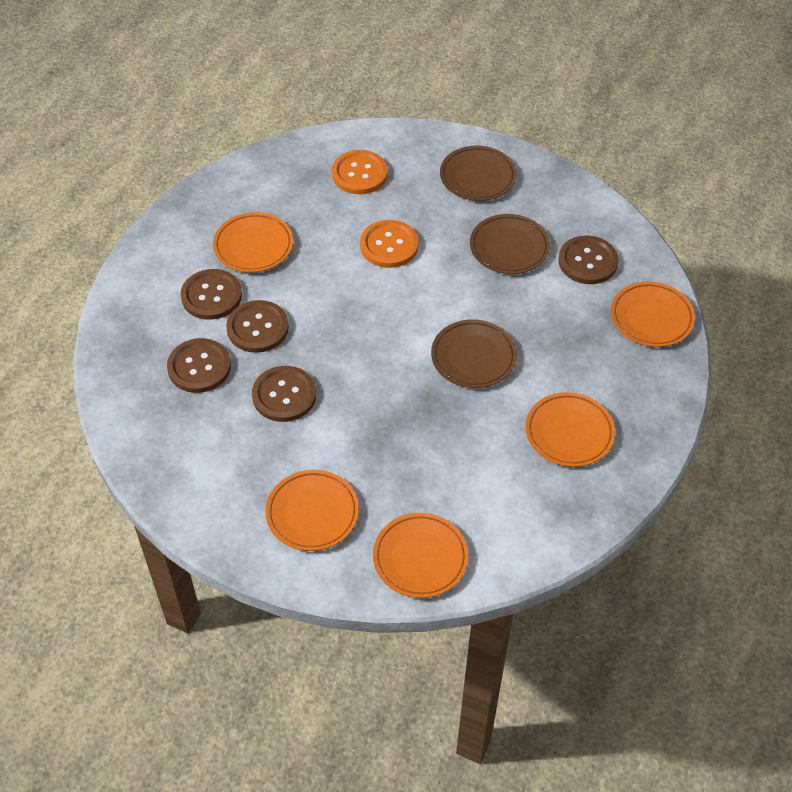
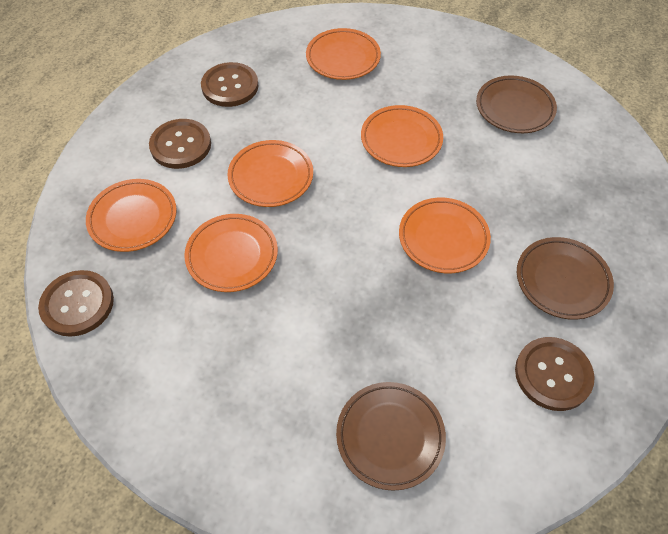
brown button: [167,338,231,393] [181,269,242,320] [226,300,289,353] [252,366,316,422] [558,235,619,284] = 5 -> [38,270,114,337] [149,119,211,169] [201,62,259,107] [515,337,595,411] = 4
orange button: [332,150,388,194] [360,220,419,268] = 2 -> none = 0
orange plate: [213,212,293,273] [265,470,359,551] [373,513,468,598] [526,392,615,467] [611,281,695,347] = 5 -> [86,179,177,252] [184,214,278,292] [228,140,313,207] [306,28,381,80] [361,105,443,167] [399,198,491,273] = 6

